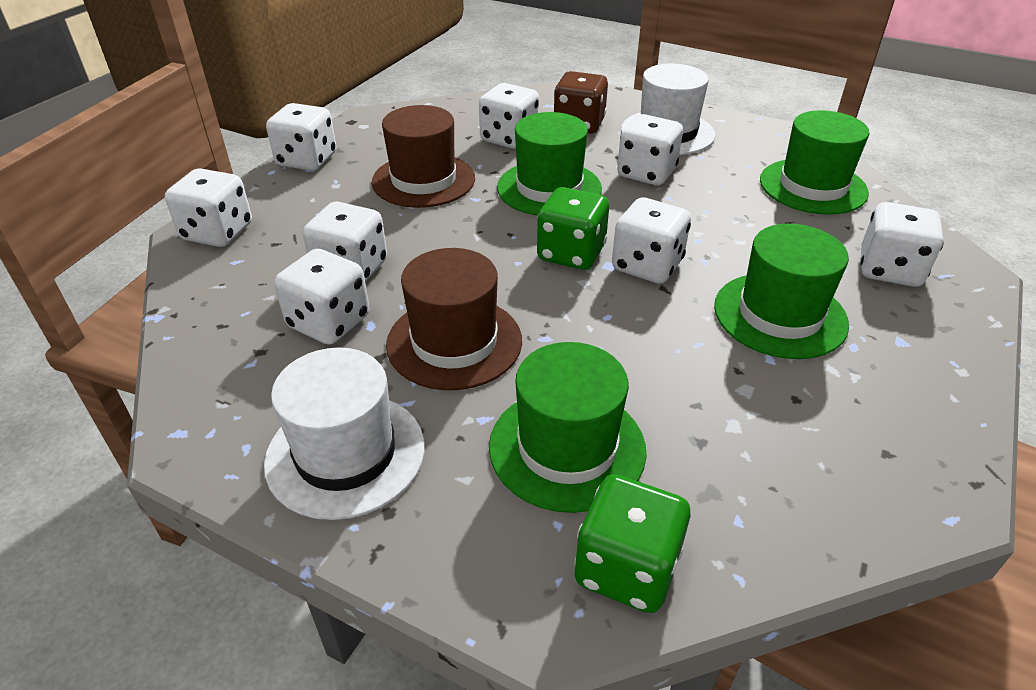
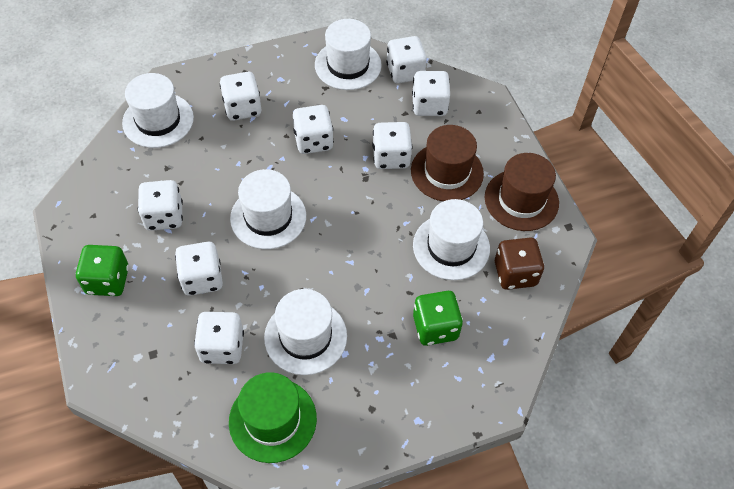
green hat: [489,342,647,513] [497,112,602,216] [714,224,849,359] [760,110,869,215] = 4 -> [229,372,317,463] = 1
white hat: [264,347,425,520] [621,64,715,155] = 2 -> [122,73,194,148] [230,169,306,249] [264,289,347,375] [315,19,382,90] [413,199,490,280] = 5

